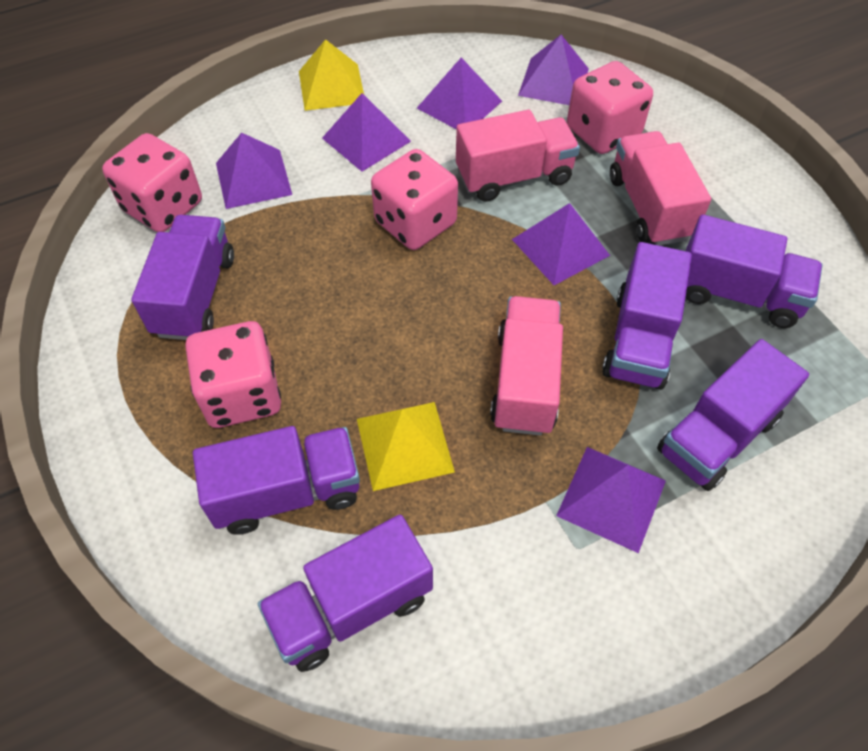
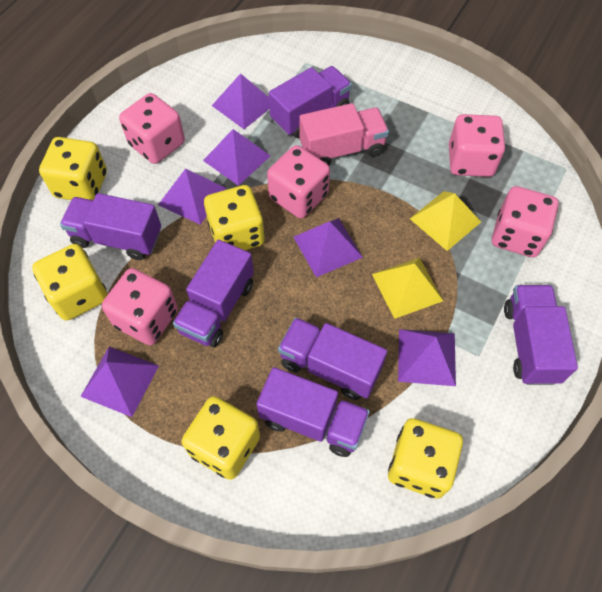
pink dice: [102,133,202,232] [186,321,281,428] [371,149,458,250] [567,61,653,154] = 4 -> [102,268,178,345] [119,93,185,164] [267,145,330,218] [449,114,505,177] [492,186,559,257] = 5
pink truck: [456,110,580,202] [490,296,563,436] [610,131,711,246] = 3 -> [300,103,389,166] = 1
yellow dice: none = 0 -> [32,244,108,321] [39,137,107,200] [182,396,260,480] [204,185,265,250] [388,418,463,499] = 5

